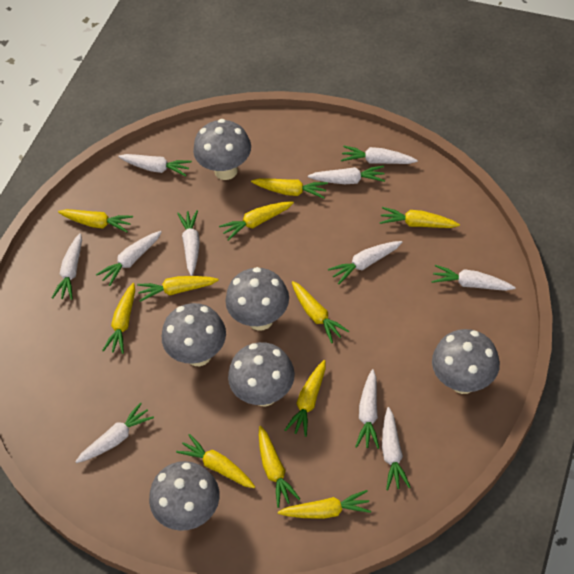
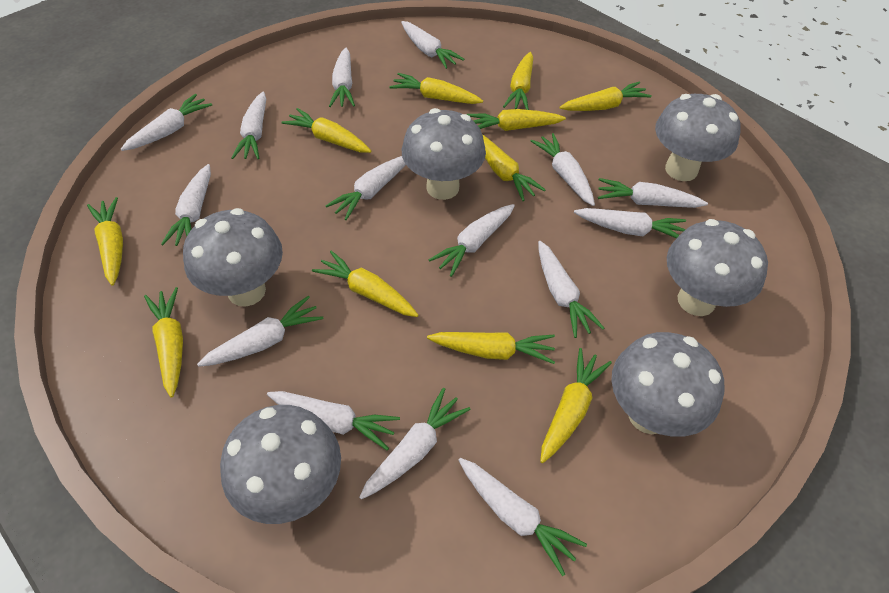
white carrot: [52,233,82,300] [75,402,154,463] [96,231,162,286] [118,154,192,176] [177,210,200,276] [308,165,385,184] [328,241,403,284] [341,146,418,164] [355,369,379,449] [382,407,411,490] [432,265,516,291] = 11 -> [121,94,212,151] [161,164,211,246] [197,296,323,367] [231,91,266,159] [267,391,400,450] [325,156,406,220] [329,48,355,107] [359,388,471,499] [401,21,464,69] [429,204,515,277] [459,458,587,576] [531,133,595,206] [538,241,604,338] [574,208,686,238] [598,178,708,208] = 15

